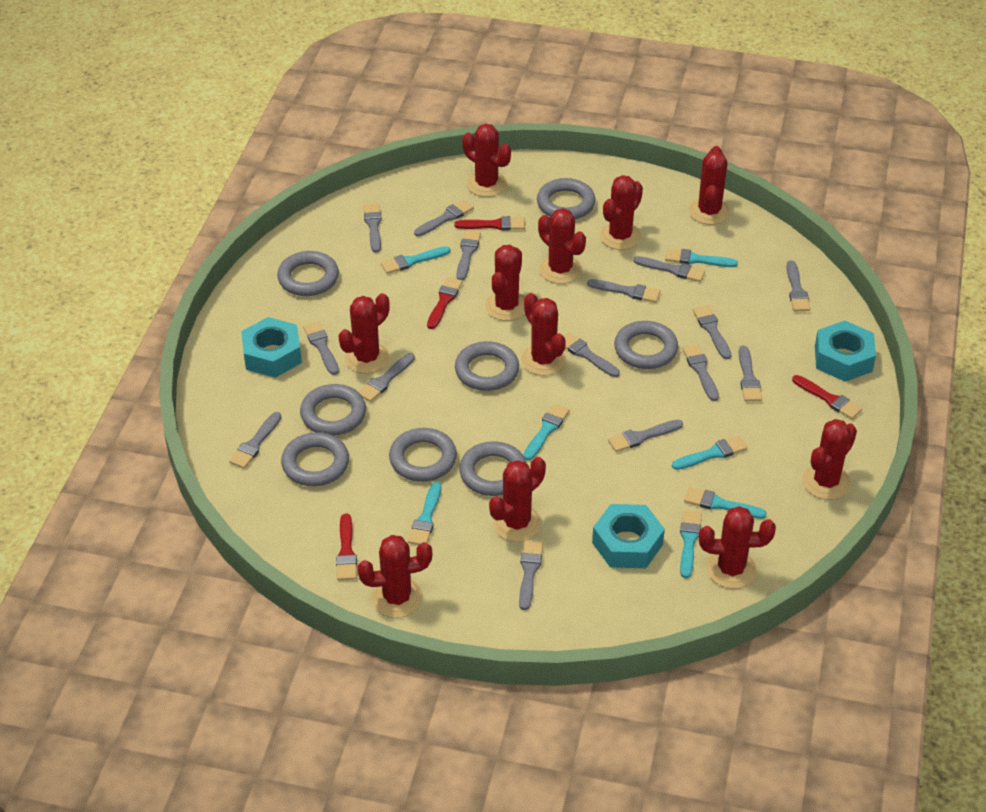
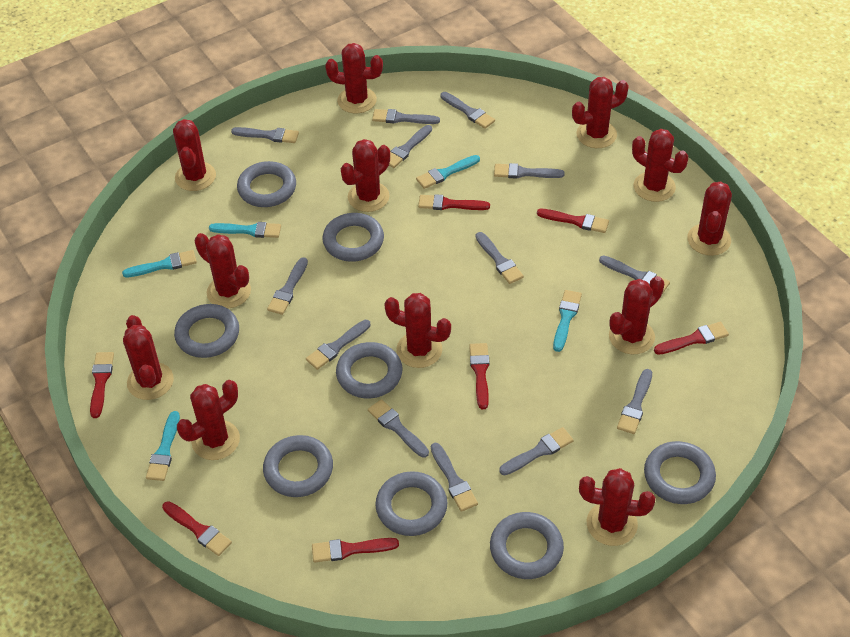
grey brush: [229,412,281,469] [303,321,339,375] [358,353,415,402] [363,203,382,252] [414,199,474,236] [456,230,481,280] [519,540,543,610] [564,332,620,377] [587,279,660,303] [608,420,683,452] [634,256,705,282] [683,344,719,401] [693,305,731,359] [739,345,762,401] [786,260,810,311] = 15 -> [231,127,299,143] [267,257,308,315] [306,320,371,370] [368,399,429,458] [372,109,440,124] [389,125,432,168] [431,443,478,512] [441,92,495,129] [476,232,524,284] [494,163,565,178] [499,427,574,475] [599,256,670,294] [617,369,652,434] = 13
red brush: [336,513,357,580] [427,277,463,329] [454,216,525,230] [792,375,862,419] = 4 -> [90,352,114,418] [162,501,232,556] [312,538,399,562] [418,194,490,210] [469,343,490,409] [537,209,609,233] [654,322,729,355] = 7
red cactus: [338,293,390,374] [357,535,432,618] [462,124,511,197] [485,245,525,321] [489,457,546,542] [521,293,566,376] [538,208,586,284] [600,175,643,250] [689,146,730,225] [699,506,776,589] [802,419,857,500] = 11 -> [123,315,174,400] [173,119,216,191] [177,380,240,460] [195,233,251,308] [325,43,383,113] [341,139,390,212] [384,293,451,368] [572,77,629,148] [579,468,655,546] [609,276,664,354] [632,129,688,202] [687,182,732,256] = 12
turquoise brush: [381,246,450,274] [408,482,441,545] [523,403,570,460] [665,248,738,267] [672,435,747,470] [680,510,702,578] [684,487,767,519] = 7 -> [122,250,197,278] [146,411,180,481] [209,222,281,238] [416,155,480,189] [553,290,582,352] = 5
turquoise nut: [241,317,302,378] [592,504,665,568] [815,321,876,382] = 3 -> none = 0

